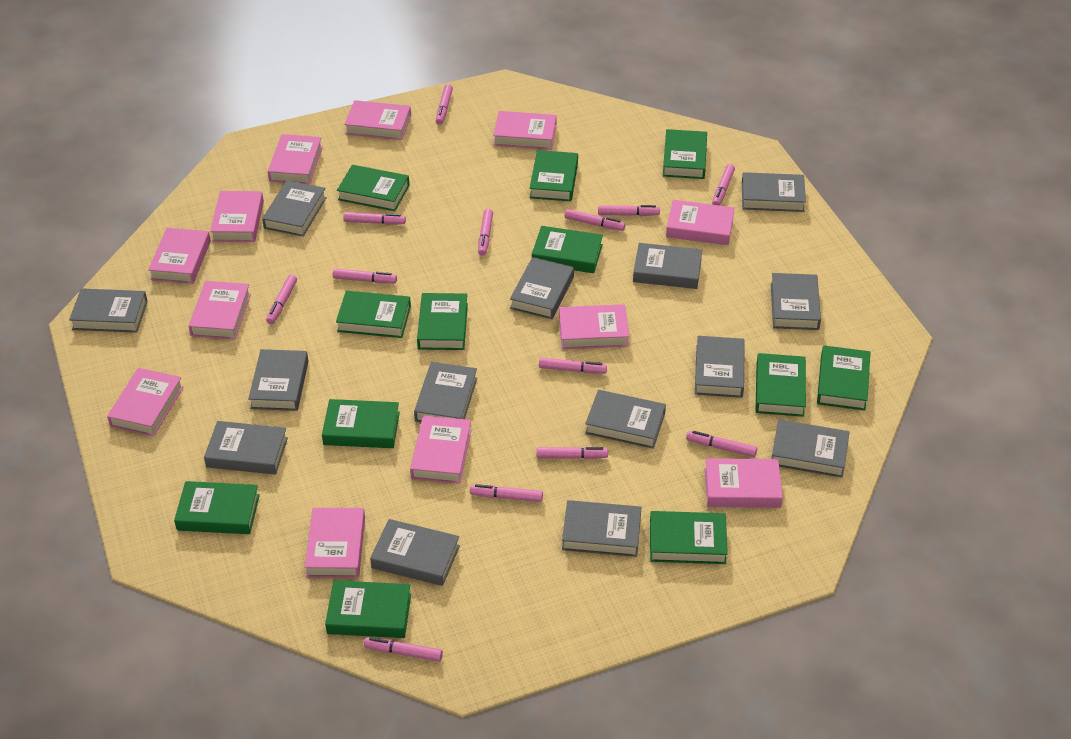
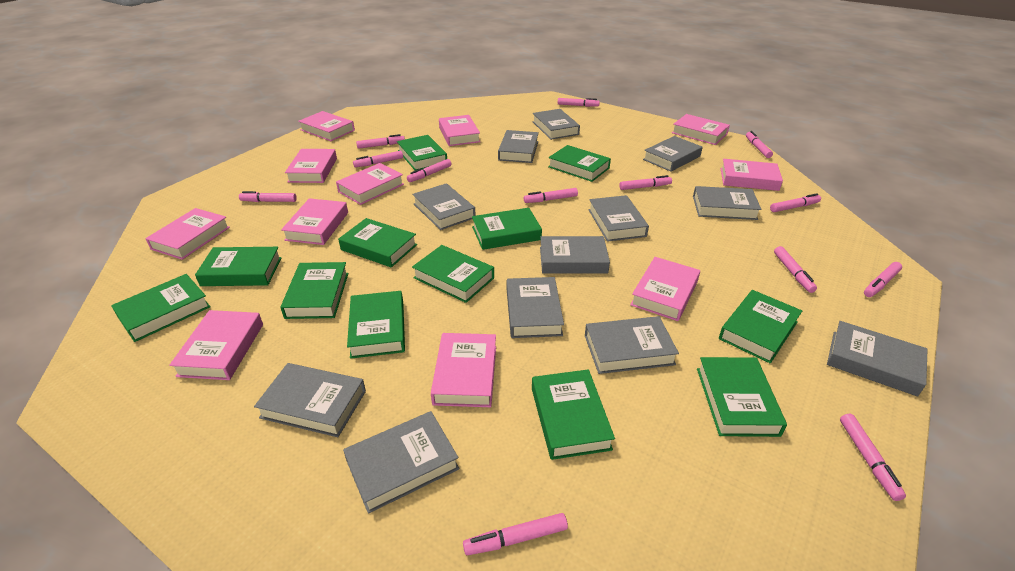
grey book: [69,289,148,333] [204,421,288,475] [248,349,309,411] [262,180,327,237] [370,519,460,586] [414,362,477,422] [510,257,574,319] [562,500,641,557] [585,390,666,449] [633,243,702,289] [695,336,745,398] [742,172,806,212] [771,273,821,330] [771,419,850,478] = 14 -> [254,363,366,437] [343,411,459,514] [412,183,476,230] [498,130,539,163] [507,277,564,338] [532,109,580,140] [540,236,610,274] [585,316,679,374] [588,195,649,242] [643,136,703,172] [693,186,761,220] [827,321,928,397] = 12
pink book: [107,368,183,436] [148,228,211,284] [189,281,251,340] [210,191,264,242] [268,134,323,185] [305,508,365,578] [344,100,411,140] [410,416,471,484] [493,111,557,150] [559,304,629,349] [666,200,735,245] [705,458,783,508] = 12 -> [145,208,230,260] [169,310,263,380] [281,198,348,245] [285,149,337,183] [298,111,355,141] [336,163,404,205] [431,333,496,407] [439,115,480,146] [630,257,700,321] [672,114,730,145] [721,159,783,191] = 11

